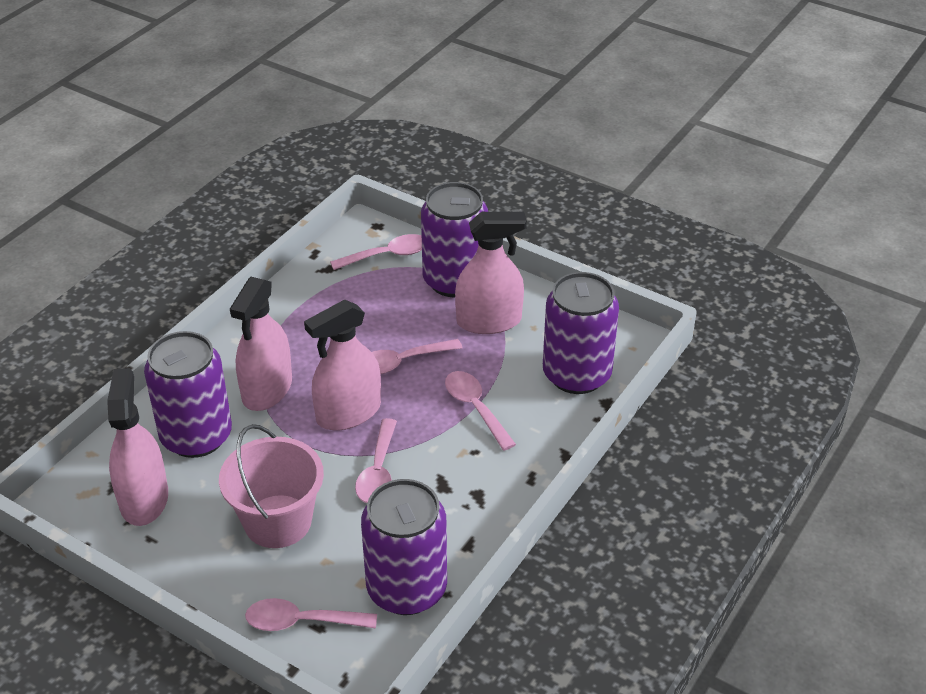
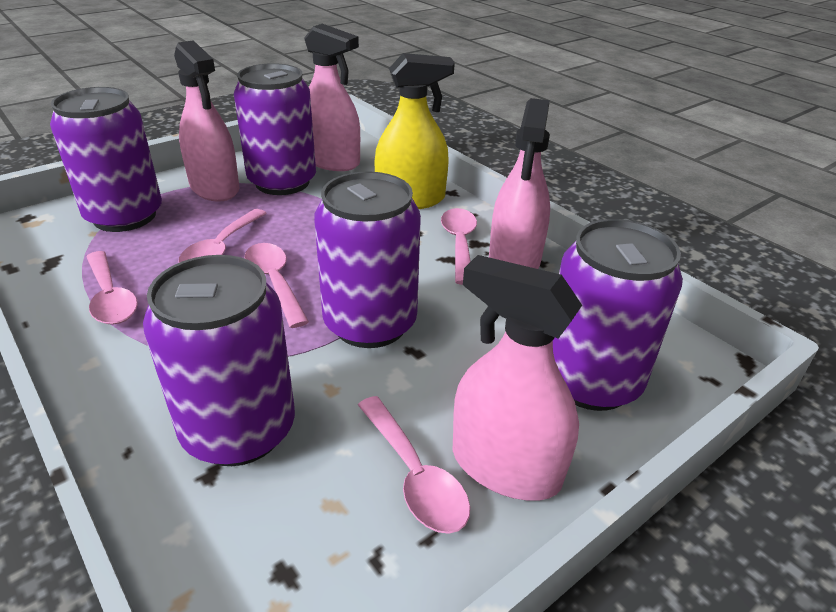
pink bucket: [219,424,324,548] = 1 -> none = 0
purple can: [144,331,232,458] [361,479,447,615] [421,182,488,297] [543,272,619,394] = 4 -> [50,87,162,232] [143,255,295,466] [234,63,316,195] [314,171,421,348] [553,219,683,411] = 5
yellow spray bottle: none = 0 -> [375,53,455,209] = 1

